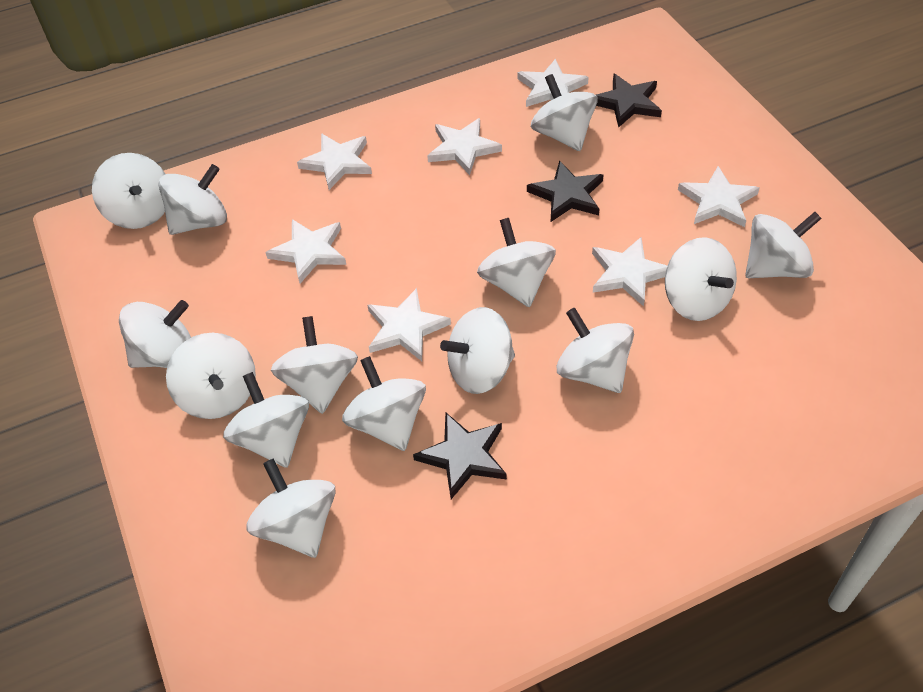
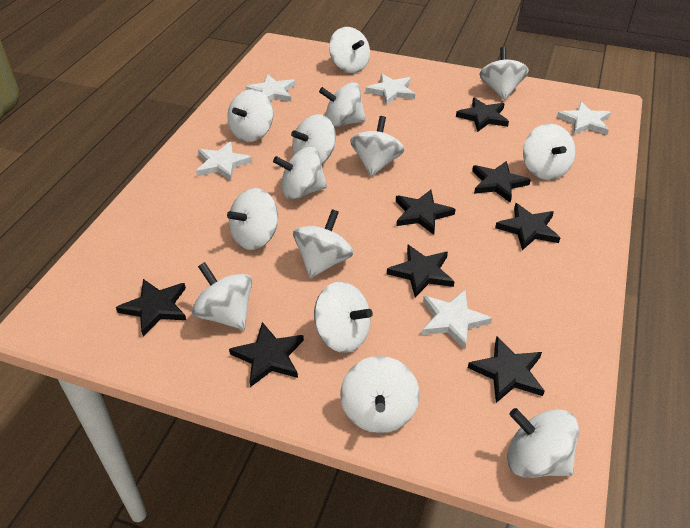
black star: [413,413,507,499] [527,161,603,222] [596,74,662,128] = 3 -> [116,279,186,336] [229,322,304,387] [387,245,454,298] [396,189,456,235] [456,98,509,132] [468,337,545,403] [472,161,531,203] [495,203,560,250] = 8
white star: [265,219,346,284] [297,133,372,190] [367,288,451,361] [427,118,502,175] [518,59,589,107] [592,237,667,307] [678,166,759,227] = 7 -> [196,142,252,180] [246,74,295,102] [365,74,415,105] [422,290,492,349] [557,102,611,135] = 5

